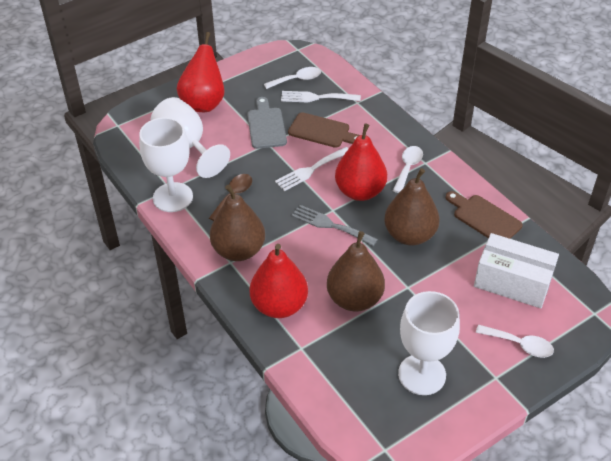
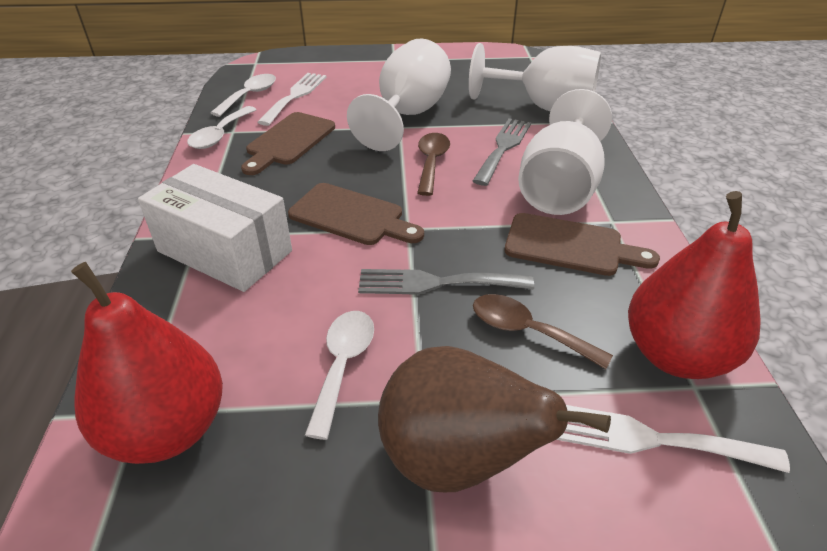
brown cutting board: [288,112,360,148] [446,191,523,239] = 2 -> [241,112,335,175] [288,183,424,245] [505,213,660,276] = 3
brown pear: [210,185,265,261] [327,231,385,312] [384,168,440,246] = 3 -> [378,346,611,492] = 1
brown spoon: [209,174,252,221] = 1 -> [417,133,450,196] [473,294,613,369] = 2
grey cutting board: [247,97,287,149] = 1 -> none = 0
grey fork: [291,205,378,246] = 1 -> [358,269,534,295] [473,118,531,186] = 2
red pear: [177,32,225,112] [249,244,308,318] [335,123,387,201] = 3 -> [71,262,223,464] [628,191,761,379] = 2

